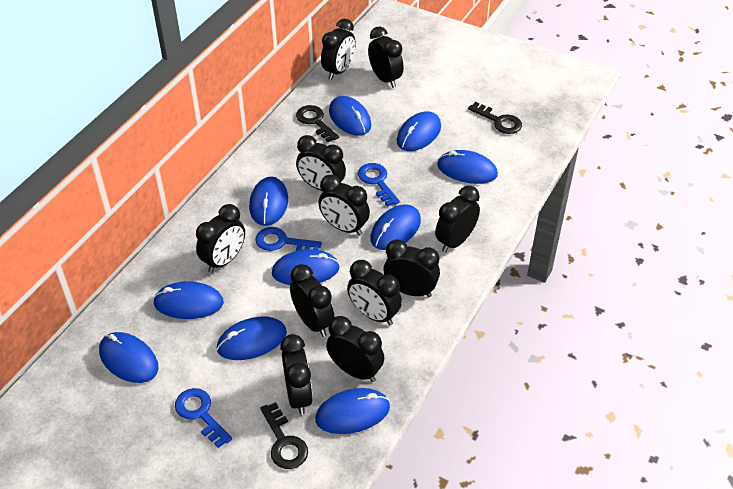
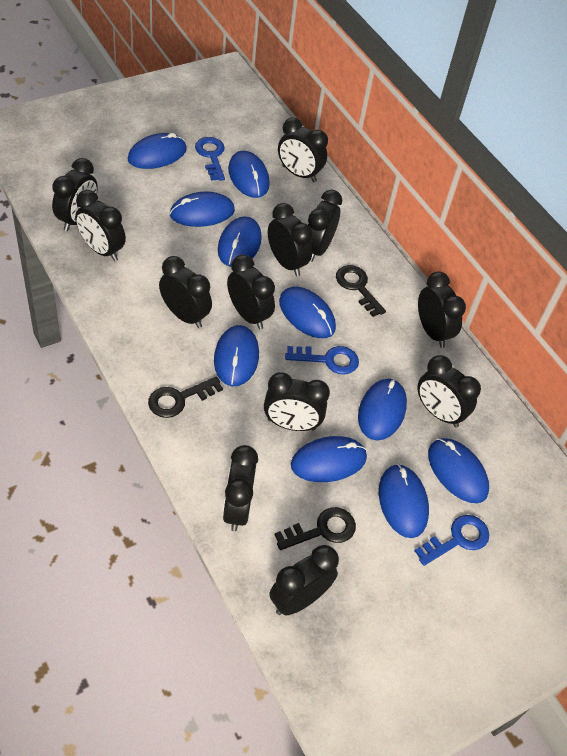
black clock: [196,204,245,273] [280,334,313,415] [290,264,335,337] [296,135,346,190] [319,175,370,236] [321,19,356,80] [326,316,384,382] [347,260,402,325] [368,26,404,88] [383,239,440,297] [435,186,480,253] = 11 -> [52,158,98,231] [75,190,126,261] [159,256,212,328] [223,445,258,531] [227,255,275,330] [264,372,330,431] [268,203,313,276] [269,545,339,615] [278,117,328,182] [308,189,342,262] [417,355,481,427] [418,271,466,348] = 12

